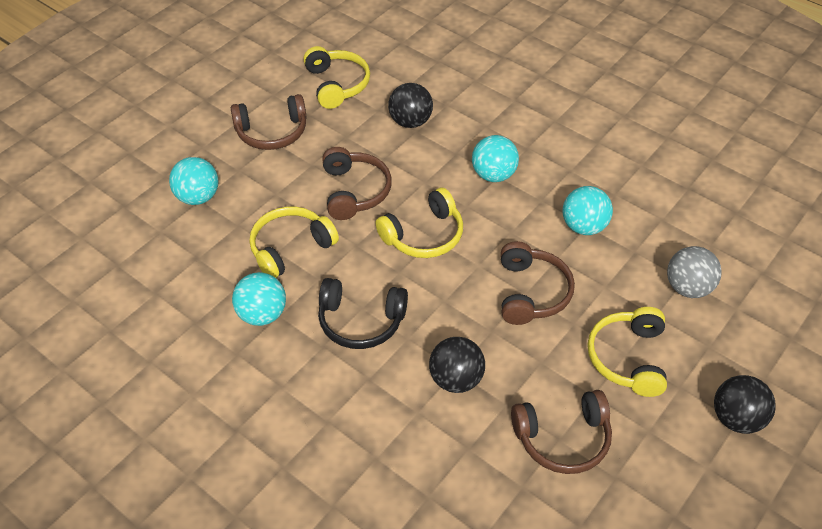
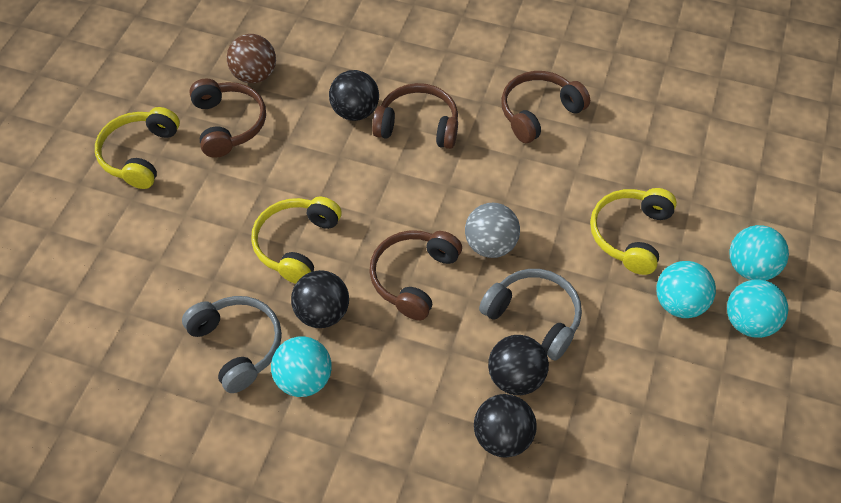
black ball: [388,83,433,128] [429,337,485,393] [714,375,776,434] = 3 -> [291,270,349,328] [329,70,379,121] [474,394,537,458] [488,335,549,395] = 4
black headphones: [318,278,408,349] = 1 -> none = 0
brown ball: none = 0 -> [227,34,276,83] = 1
grey headphones: none = 0 -> [182,296,282,393] [479,269,582,361] = 2
yellow headphones: [249,207,339,278] [303,46,370,109] [376,188,463,258] [587,307,667,397] = 4 -> [95,107,180,189] [251,197,342,284] [590,188,677,275] = 3

